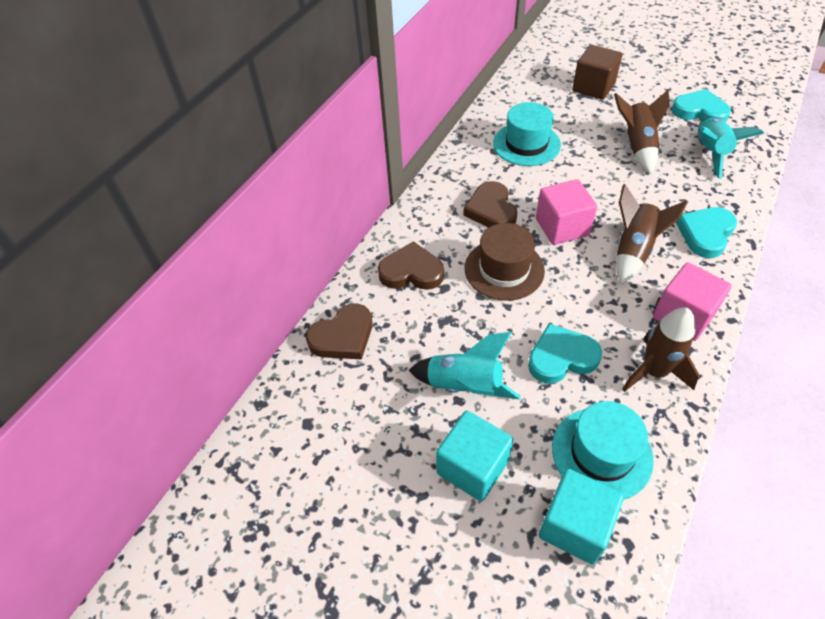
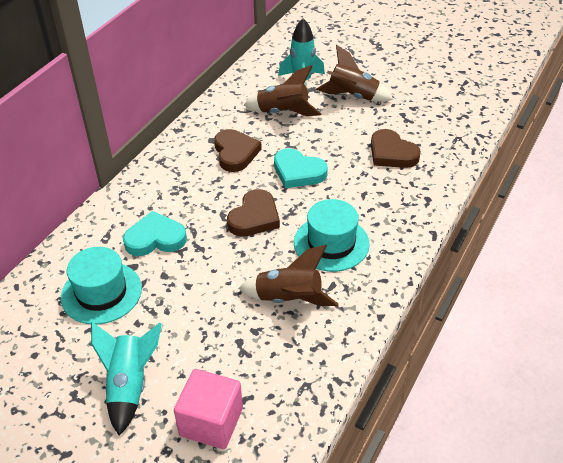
brown cube: [572,45,622,100] = 1 -> none = 0
brown hat: [465,223,545,301] = 1 -> none = 0
pink cube: [536,179,597,245] [653,263,732,341] = 2 -> [174,369,243,449] = 1
turquoise cube: [436,410,513,502] [539,469,624,565] = 2 -> none = 0
turquoise heart: [528,324,602,384] [671,89,731,122] [676,207,737,258] = 3 -> [123,211,187,256] [274,148,328,188] = 2

